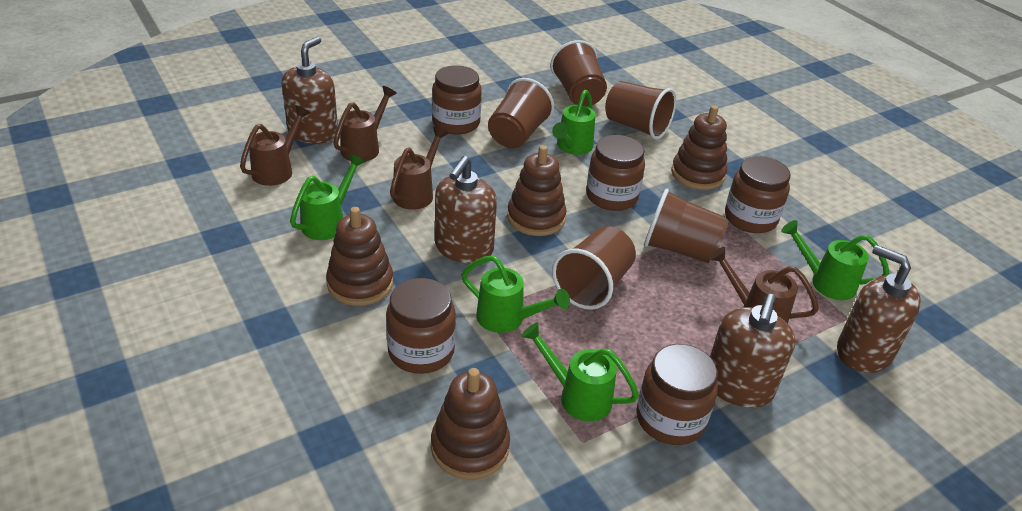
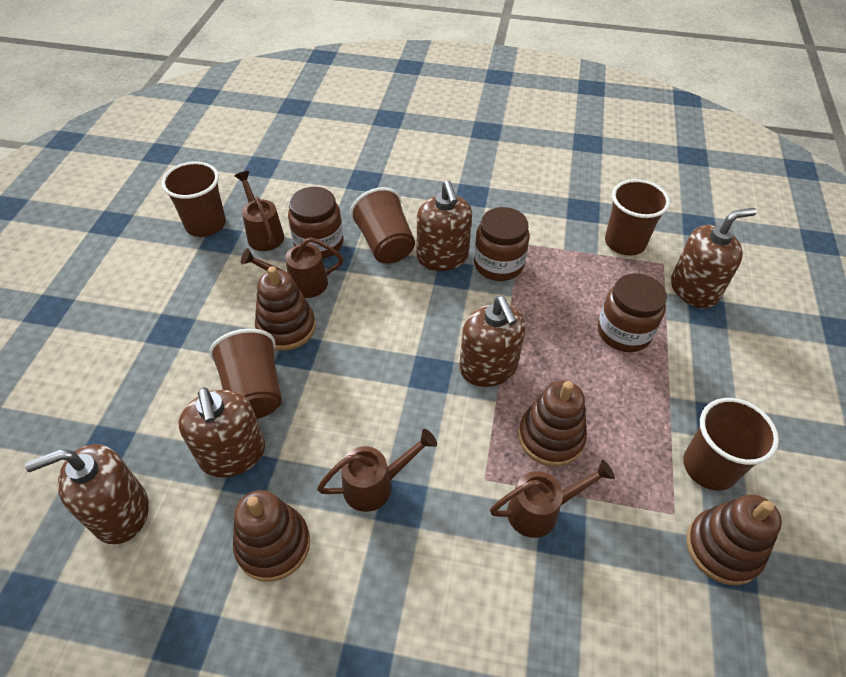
brown jar: [386,278,456,374] [432,65,482,135] [586,135,645,211] [636,344,718,445] [725,156,791,233] = 5 -> [288,187,343,259] [474,207,530,281] [598,273,667,352] = 3
brown soap dispenser: [282,37,338,144] [435,156,497,263] [710,294,795,408] [837,245,921,373] = 4 -> [25,444,149,544] [179,387,265,477] [417,181,472,271] [459,296,526,387] [671,208,757,309] = 5
green watering can: [290,154,365,240] [461,255,570,333] [521,322,639,421] [552,90,596,155] [781,220,890,300] = 5 -> none = 0

